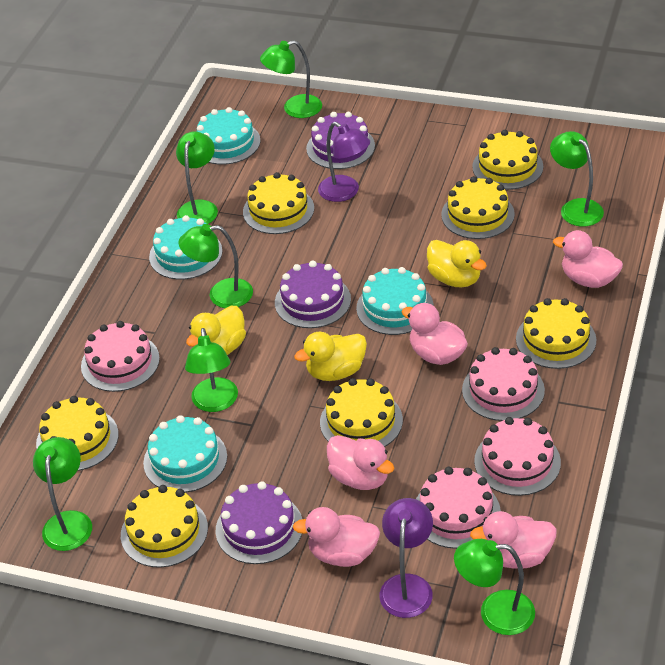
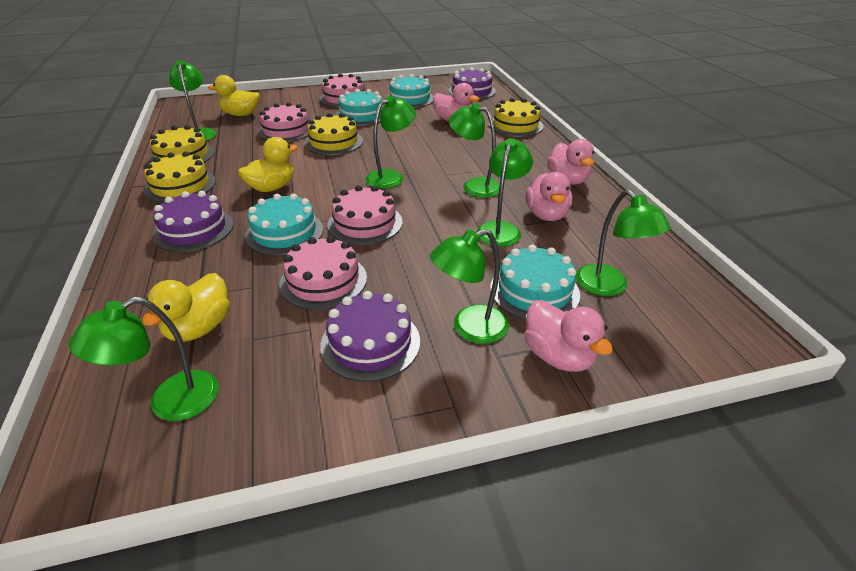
pink duck: [293,507,380,567] [327,435,394,490] [402,303,468,365] [470,511,557,569] [553,230,623,288] = 5 -> [433,83,480,121] [524,300,613,372] [526,172,572,221] [547,139,594,185] = 4
purple lamp: [318,122,370,202] [379,498,433,618] = 2 -> none = 0
yellow cake: [36,396,119,471] [121,485,208,568] [243,172,314,234] [320,378,403,447] [441,176,515,239] [472,130,543,190] [516,298,596,369] = 7 -> [144,152,216,203] [149,125,214,163] [305,113,363,155] [489,98,544,137] = 4

